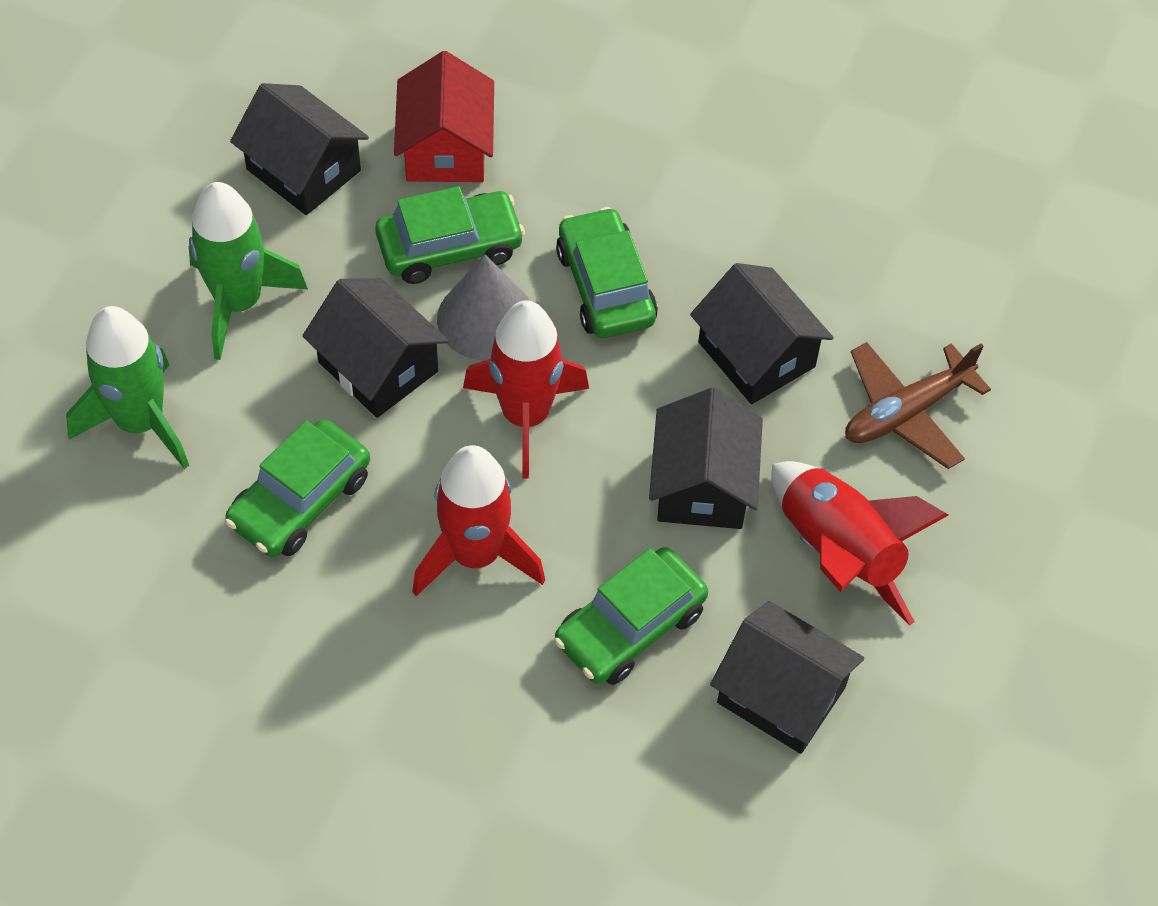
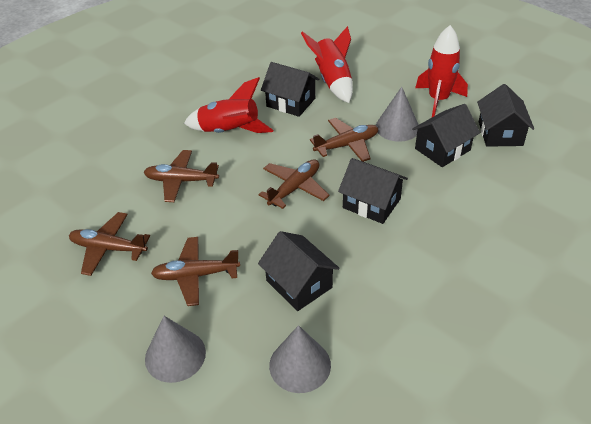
brown plane: [845,342,991,469] = 1 -> [69,212,150,276] [144,150,219,202] [151,237,240,306] [258,159,330,209] [310,118,378,162] = 5
green car: [225,419,370,557] [375,186,525,284] [554,547,708,685] [556,207,658,338] = 4 -> none = 0
green rocket: [66,306,189,469] [189,182,308,360] = 2 -> none = 0
grey cone: [437,254,530,360] = 1 -> [145,316,206,383] [269,325,331,393] [376,87,419,142] = 3
red house: [394,51,494,182] = 1 -> none = 0

